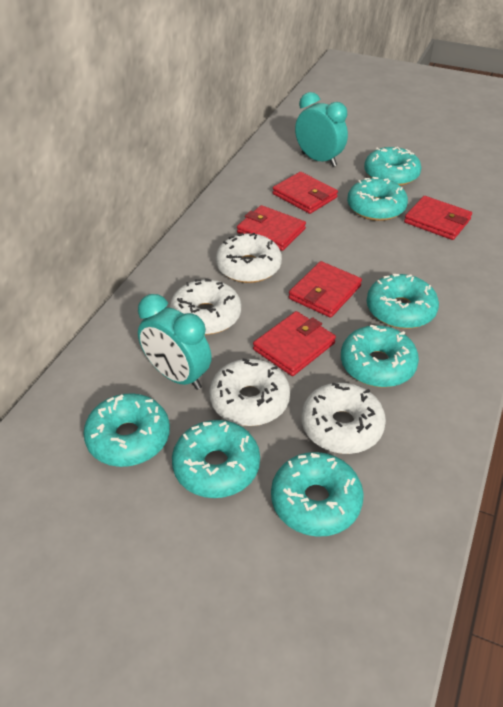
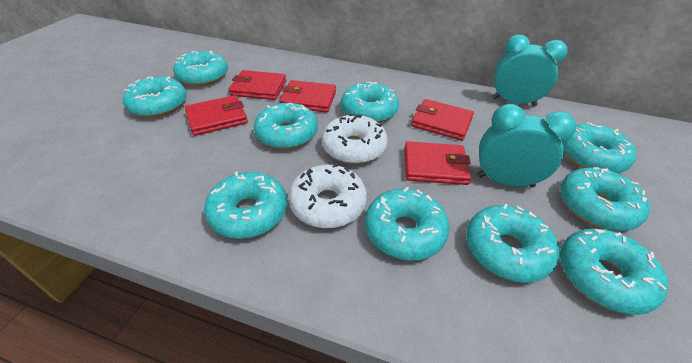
turquoise donut: [83,393,170,467] [172,420,260,498] [271,452,364,537] [341,325,419,388] [347,177,408,221] [364,147,421,186] [367,274,439,329] = 7 -> [123,76,187,117] [173,51,228,86] [204,172,287,239] [254,103,318,149] [341,82,399,123] [365,187,450,261] [466,204,559,283] [560,167,650,231] [560,228,668,315] [561,122,637,173] = 10
white donut: [170,278,241,335] [209,358,290,426] [216,233,282,283] [301,383,386,454] = 4 -> [288,164,367,228] [322,114,388,164] = 2

